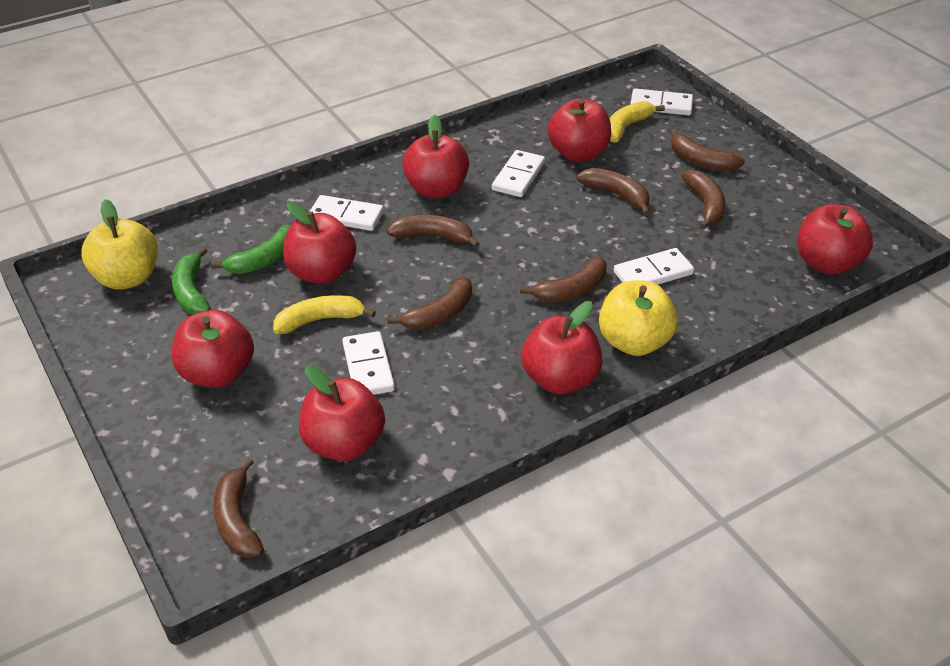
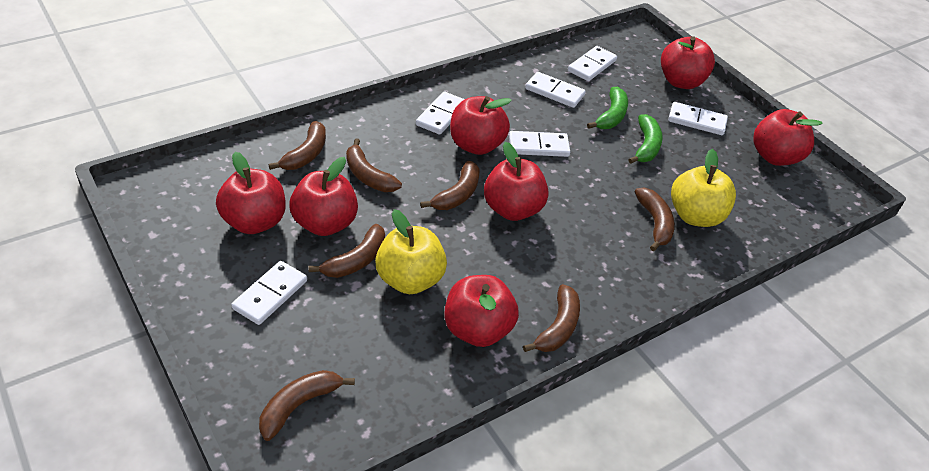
white domino: [310,195,384,231] [342,331,395,395] [492,150,545,197] [614,248,694,285] [630,88,693,115] = 5 -> [231,261,307,325] [416,91,464,135] [509,131,570,157] [525,72,586,108] [568,46,617,81] [668,102,728,135] = 6
yellow banana: [273,295,376,334] [609,101,665,143] = 2 -> none = 0

